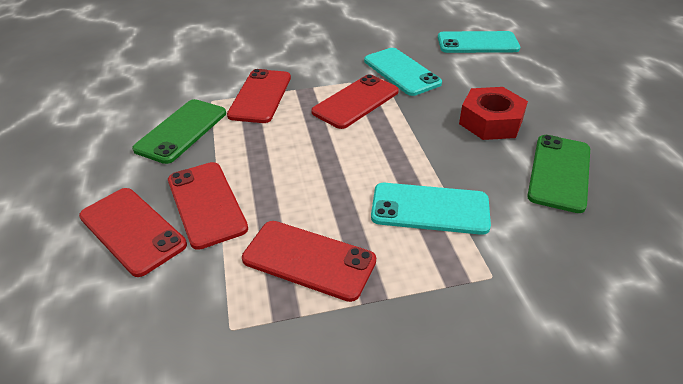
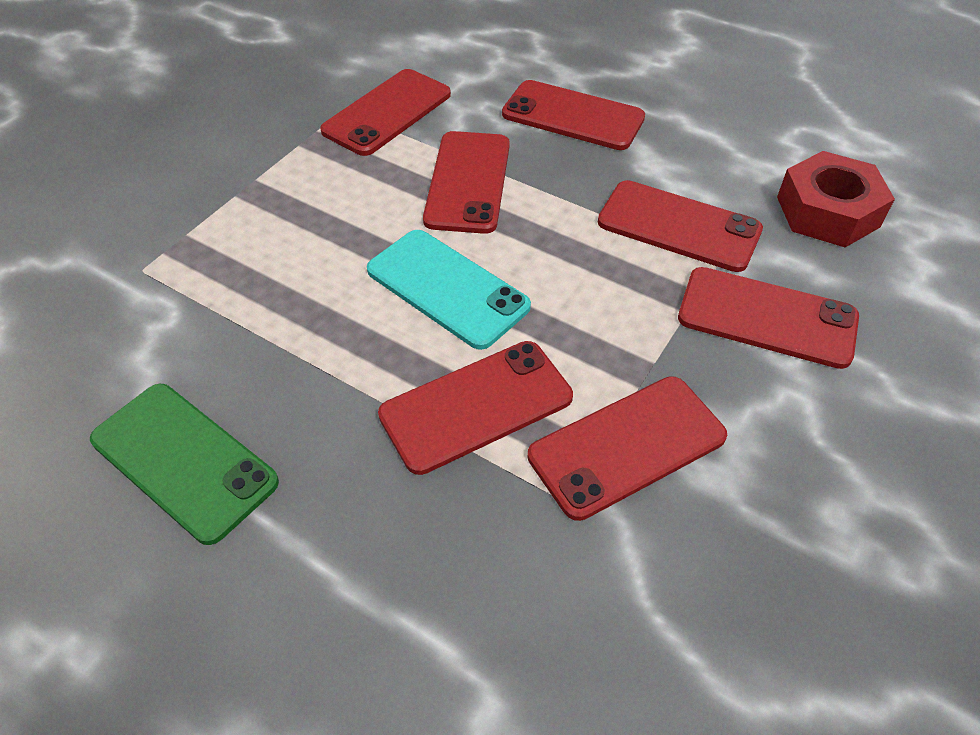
green phone: [132,99,226,164] [527,135,590,213] = 2 -> [90,384,279,545] = 1
red phone: [79,188,187,277] [168,162,248,250] [227,69,291,123] [242,221,376,302] [311,74,399,129] = 5 -> [320,69,451,156] [378,341,573,475] [423,131,510,234] [502,80,645,150] [527,376,727,521] [598,180,763,272] [678,267,859,369] = 7
turquoise phone: [364,48,442,96] [371,183,491,235] [438,31,521,53] = 3 -> [367,230,531,350] = 1

